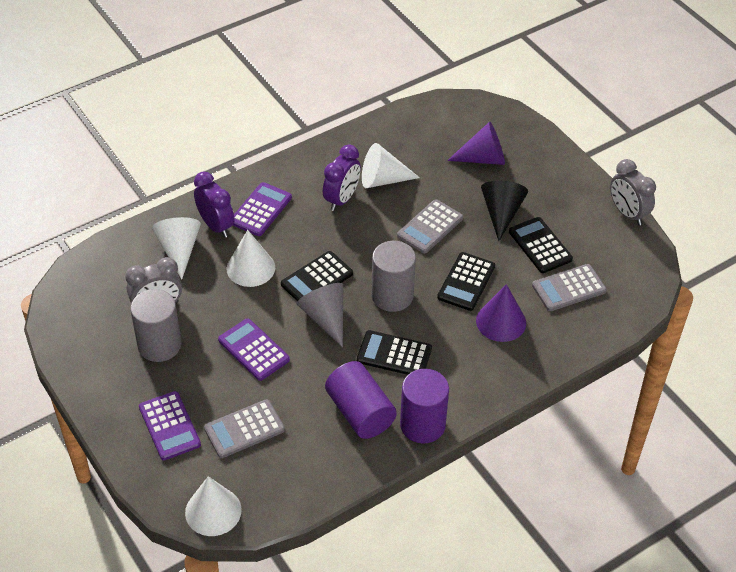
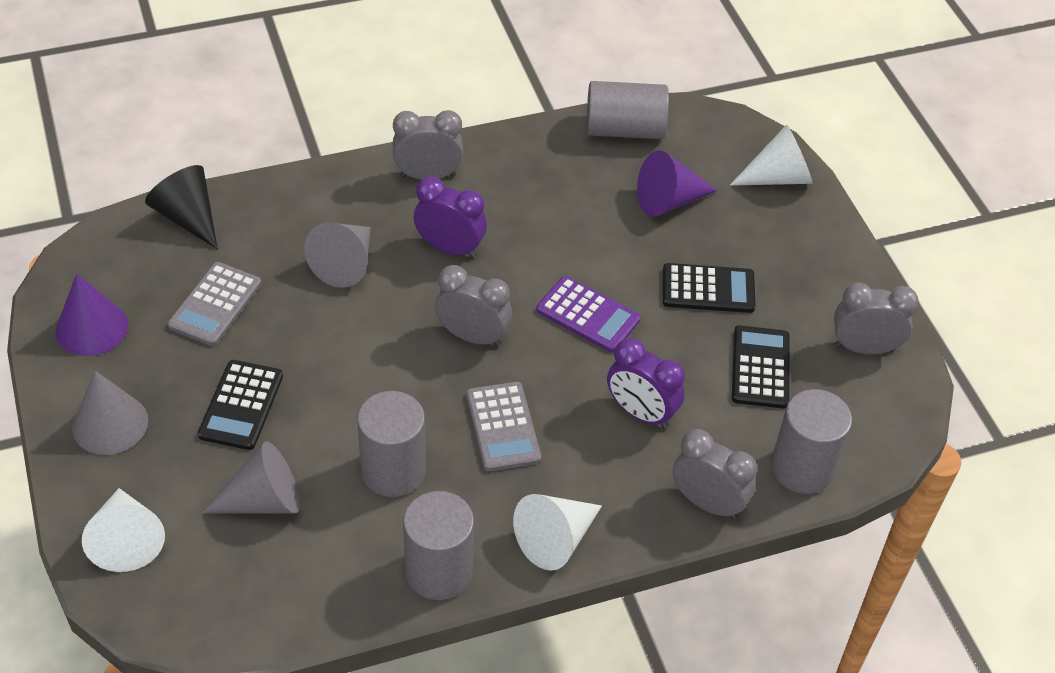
black calculator: [281,251,353,301] [357,330,432,375] [437,252,495,311] [509,217,573,273] = 4 -> [198,360,283,450] [663,263,756,313] [732,325,790,408] = 3
grey calculator: [204,399,285,458] [397,199,463,253] [532,264,607,311] = 3 -> [168,262,261,346] [466,382,541,471] = 2
grey clock: [125,257,182,303] [610,159,656,225] = 2 -> [393,110,463,180] [435,265,512,347] [673,429,757,519] [834,283,919,354] = 4
grey cone: [296,283,343,348] = 1 -> [72,371,148,455] [201,441,300,514] [304,223,371,288] = 3
grey cylinder: [130,289,181,362] [372,241,416,312] = 2 -> [357,391,426,497] [403,491,474,600] [586,81,669,139] [771,389,852,494] = 4
purple calculator: [139,391,201,460] [218,318,290,381] [233,182,292,236] = 3 -> [536,276,641,352] = 1
purple cylinder: [325,361,397,439] [400,369,449,443] = 2 -> none = 0
white cone: [152,217,201,280] [185,476,242,536] [226,230,275,287] [362,143,420,188] = 4 -> [82,488,165,572] [513,494,602,571] [730,124,813,186] = 3

